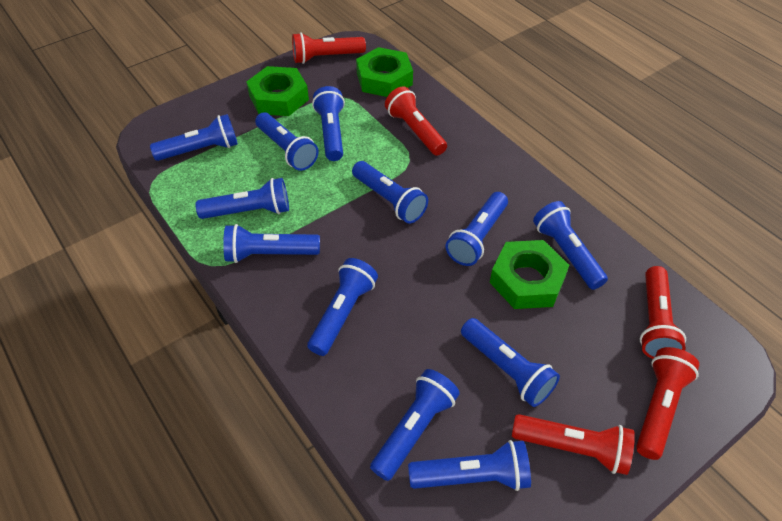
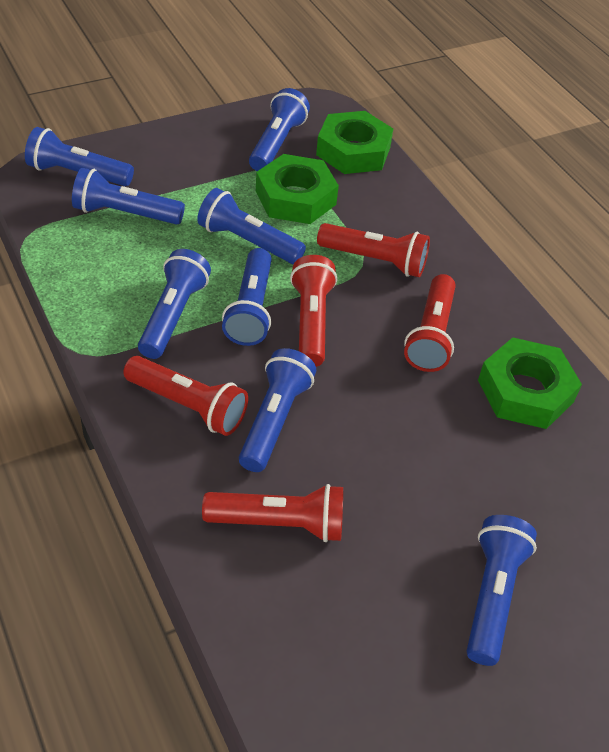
blue flashlight: [150,114,238,161] [196,178,289,219] [223,224,320,263] [255,112,319,171] [307,258,378,356] [312,86,345,161] [352,161,428,224] [370,369,460,481] [408,440,531,491] [445,192,508,266] [461,318,560,407] [533,201,608,290] = 12 -> [25,127,134,186] [72,168,185,225] [138,249,211,359] [197,188,306,264] [222,248,272,346] [239,348,316,472] [249,88,310,171] [466,515,537,666] = 8

